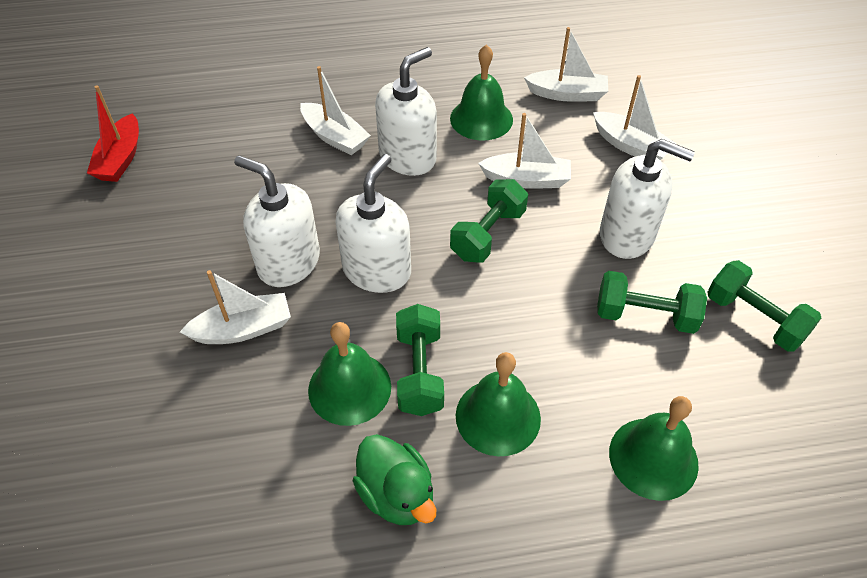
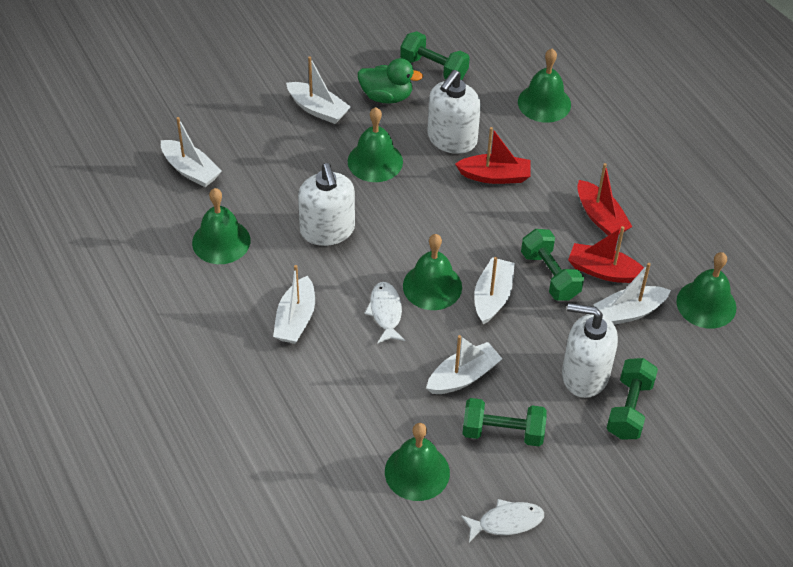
green bell: [308,322,391,426] [450,44,513,141] [456,352,541,456] [609,396,699,501] = 4 -> [192,188,250,264] [348,107,403,182] [385,423,450,501] [403,234,462,310] [518,49,571,123] [676,252,737,329] = 6
red boat: [87,85,139,182] = 1 -> [455,127,531,184] [568,226,644,283] [577,163,633,236] = 3
white boat: [180,270,291,344] [300,66,371,155] [478,113,571,189] [524,27,608,102] [593,75,677,160] = 5 -> [161,117,222,187] [273,265,315,344] [286,56,351,124] [426,335,502,394] [474,257,515,325] [593,263,671,325] = 6
white fish: none = 0 -> [364,282,405,344] [461,499,544,542] = 2
white soap dispenser: [234,155,320,287] [335,154,411,293] [375,47,437,176] [600,139,695,259] = 4 -> [298,163,355,246] [427,70,481,154] [562,303,618,398] = 3

